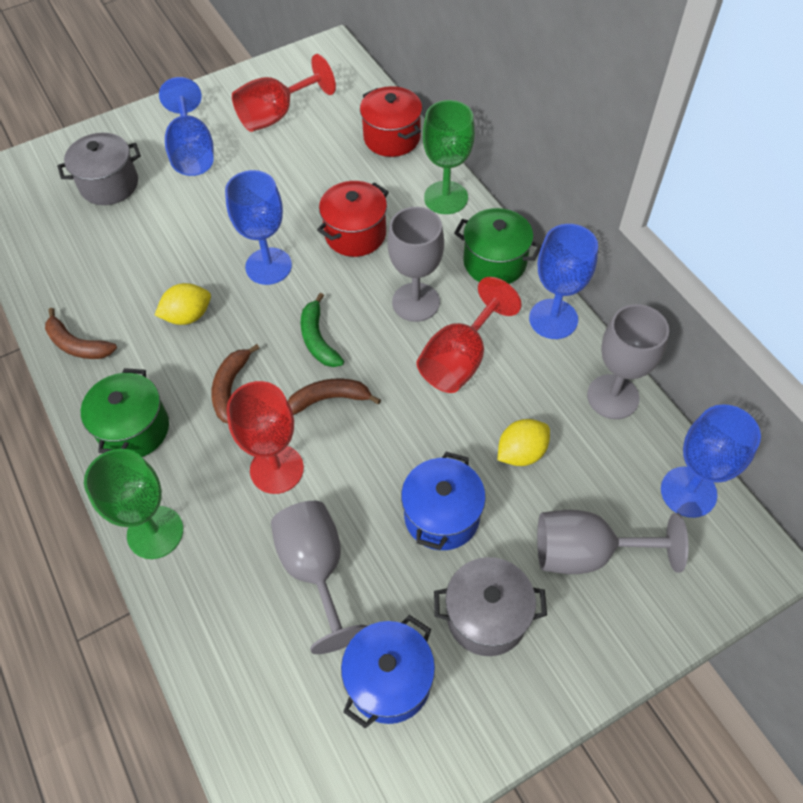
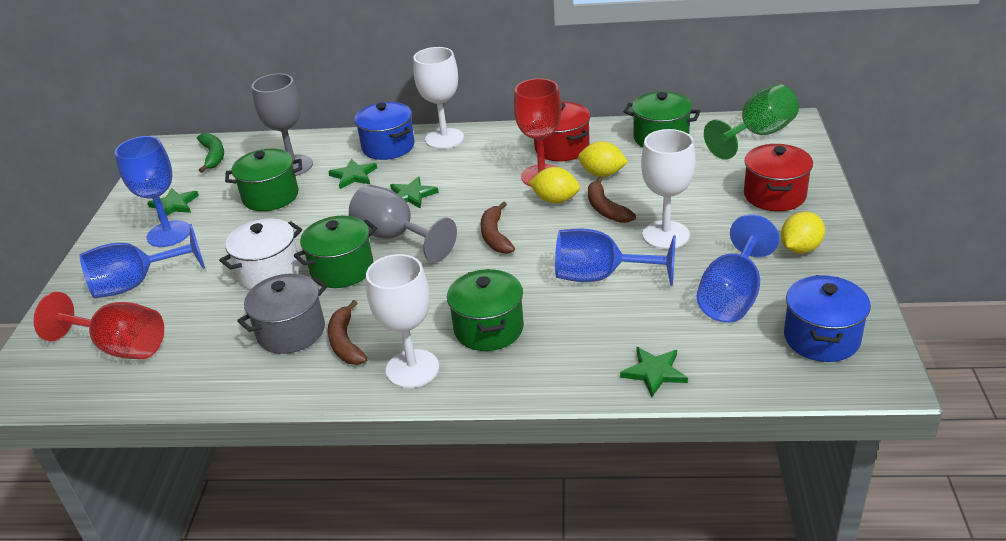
green goblet: [84,449,183,559] [423,100,475,214] = 2 -> [704,84,799,160] = 1
green pot: [81,368,169,457] [454,208,542,284] = 2 -> [225,149,302,211] [294,216,377,288] [447,269,524,351] [624,91,700,147] = 4
green star: none = 0 -> [147,188,199,220] [328,159,377,189] [390,176,439,209] [620,347,688,397] = 4
grey goblet: [271,501,367,654] [388,207,444,322] [537,510,688,574] [587,304,669,419] = 4 -> [252,73,313,176] [349,184,457,263] = 2
grey pot: [57,133,141,205] [434,557,547,656] = 2 -> [237,274,328,354] = 1
red goblet: [226,381,304,494] [232,54,336,132] [417,277,522,393] = 3 -> [33,292,164,359] [514,78,562,186] = 2
white goblet: none = 0 -> [366,254,439,388] [414,47,464,149] [641,129,695,249] = 3
white pot: none = 0 -> [219,219,302,290] = 1
yellow lemon: [155,283,211,325] [498,419,550,466] = 2 -> [529,167,580,204] [578,141,628,177] [781,212,825,253] = 3

